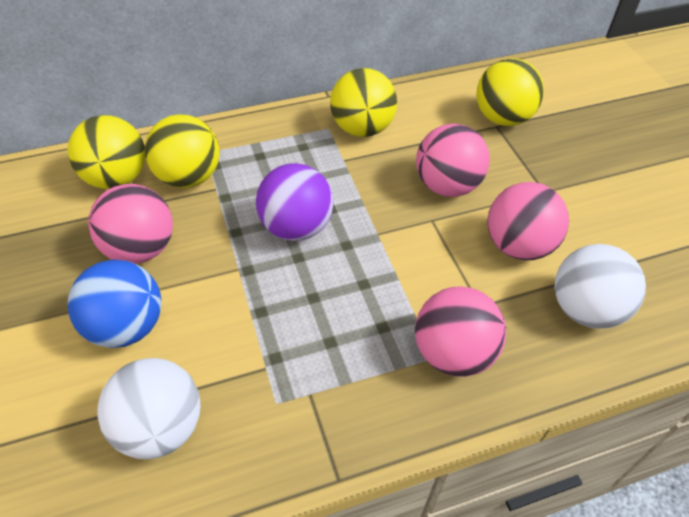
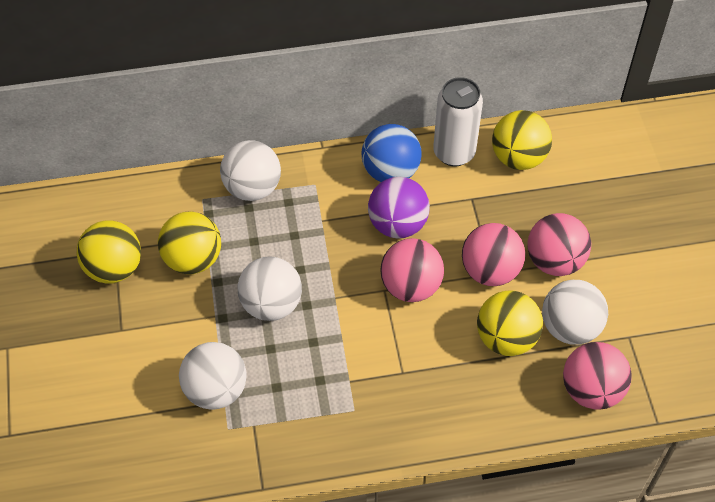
white ball: [97,358,200,459] [555,244,646,329] = 2 -> [179,342,247,410] [220,140,281,201] [237,256,302,321] [542,280,608,345] = 4
white can: none = 0 -> [433,77,483,166] = 1

